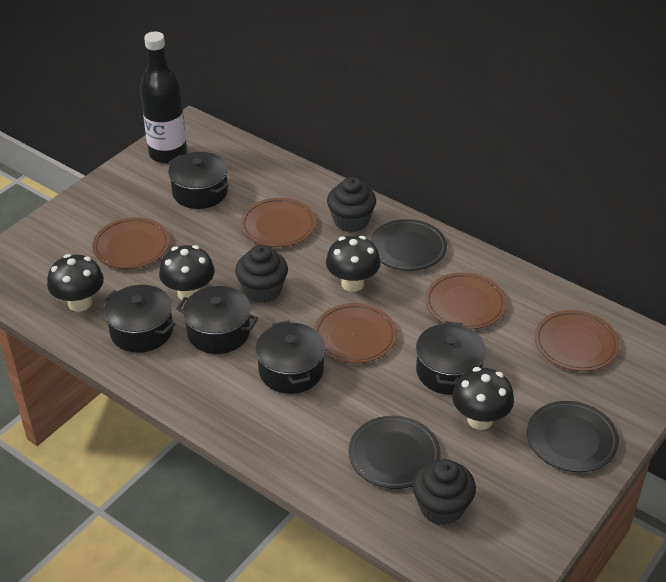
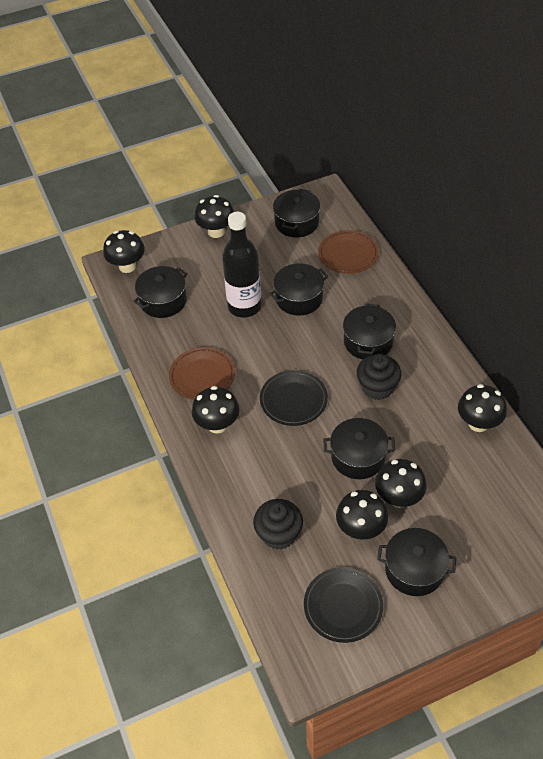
black cupcake: [235,245,288,303] [327,177,376,232] [412,459,476,525] = 3 -> [253,499,303,550] [357,354,401,400] = 2
black mushroom: [47,254,104,312] [159,245,215,302] [326,236,381,292] [452,367,514,430] = 4 -> [103,230,145,273] [192,386,239,434] [194,195,234,238] [336,490,388,540] [375,459,427,508] [458,384,507,432] = 6
black plate: [349,416,441,489] [370,219,447,271] [527,401,619,472] = 3 -> [260,370,328,426] [304,567,383,643] = 2
black pot: [103,285,175,353] [168,152,229,209] [176,286,258,354] [255,320,326,394] [416,321,486,395] = 5 -> [133,266,187,318] [269,263,328,316] [273,189,320,238] [323,418,395,479] [343,303,396,359] [377,528,456,596] = 6
brown plate: [92,217,170,269] [241,198,316,247] [314,303,397,363] [425,272,507,329] [535,310,620,371] = 5 -> [169,347,235,400] [318,230,379,274] = 2

